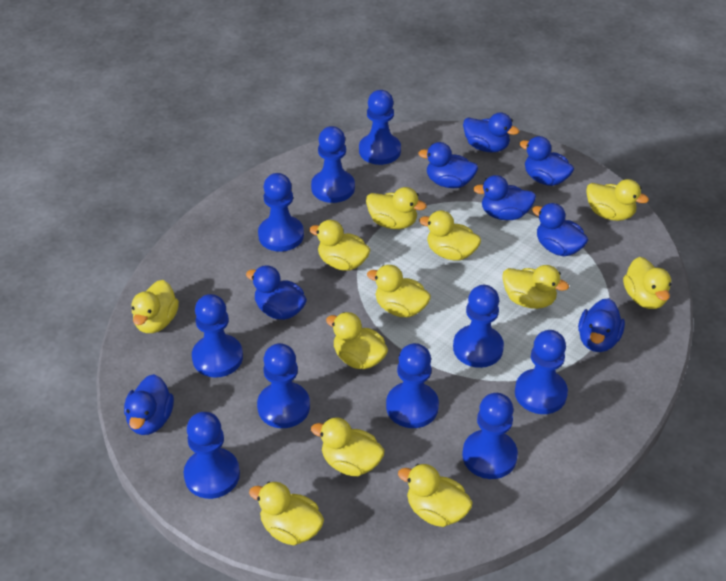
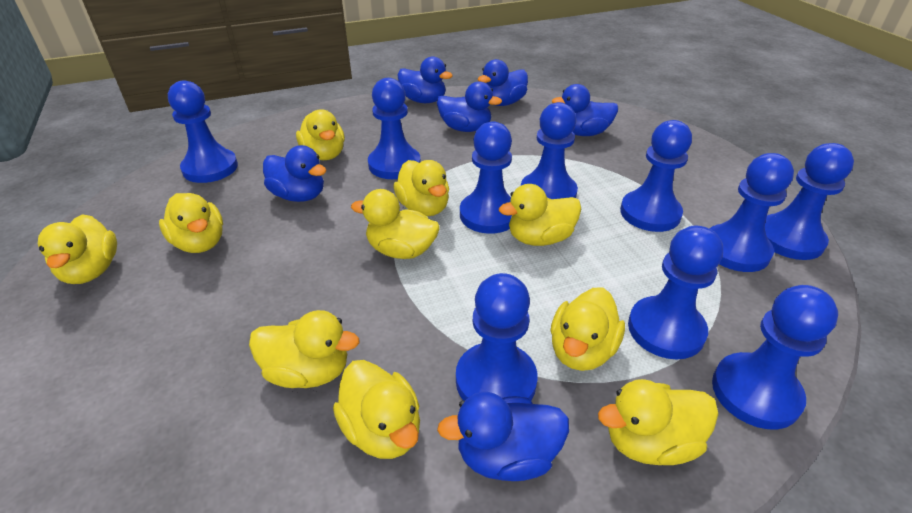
blue duck: [124,374,174,435] [246,266,307,320] [418,142,478,188] [463,112,520,152] [473,175,536,220] [520,136,574,186] [532,203,588,256] [578,298,625,352] = 8 -> [263,145,327,202] [398,56,453,103] [437,81,502,132] [437,392,569,481] [477,59,528,106] [552,84,618,136] = 6
yellow duck: [132,280,179,333] [249,482,324,545] [309,220,371,271] [311,417,385,476] [326,312,388,369] [366,187,427,229] [367,265,431,317] [398,464,473,527] [419,210,481,260] [502,265,569,309] [586,179,649,221] [623,257,671,309] = 12 -> [38,214,117,284] [159,193,223,253] [249,310,359,388] [296,109,345,160] [333,360,420,459] [351,189,440,259] [393,160,449,216] [499,184,581,246] [551,287,625,371] [598,379,719,465] = 10

